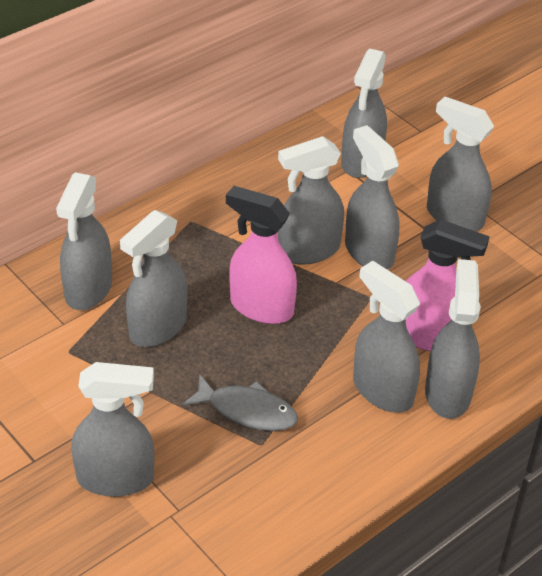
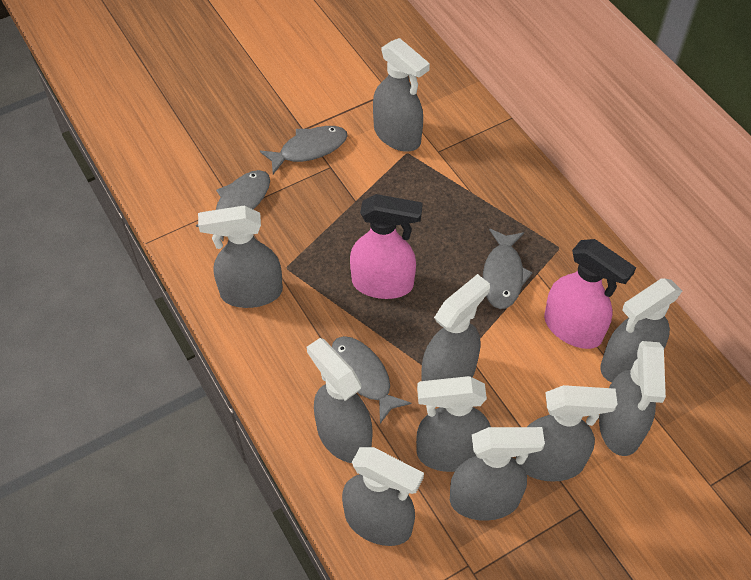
grey fish: [183,374,298,431] = 1 -> [196,170,270,241] [260,126,348,174] [332,336,412,424] [483,229,533,309] = 4
grey spray bottle: [56,172,112,310] [71,362,154,497] [120,210,187,347] [278,136,344,265] [341,49,387,178] [345,125,400,270] [353,261,420,413] [425,259,481,419] [427,97,494,231] = 9 -> [198,205,283,308] [307,338,373,463] [342,447,424,546] [373,38,430,151] [416,376,491,472] [422,274,490,381] [450,427,545,521] [516,385,618,482] [599,341,666,456] [600,278,682,382] = 10

